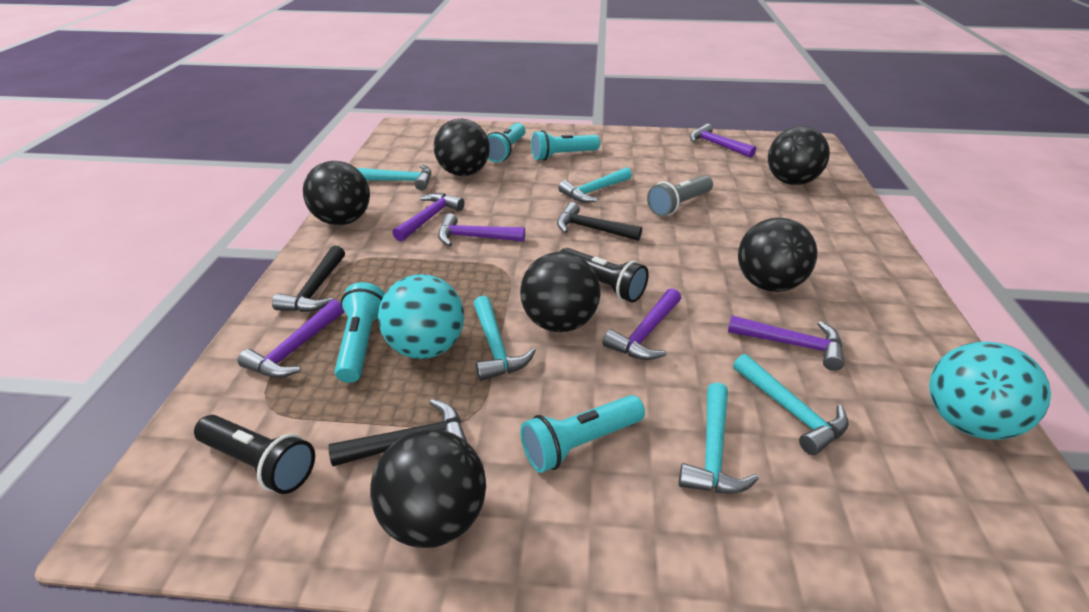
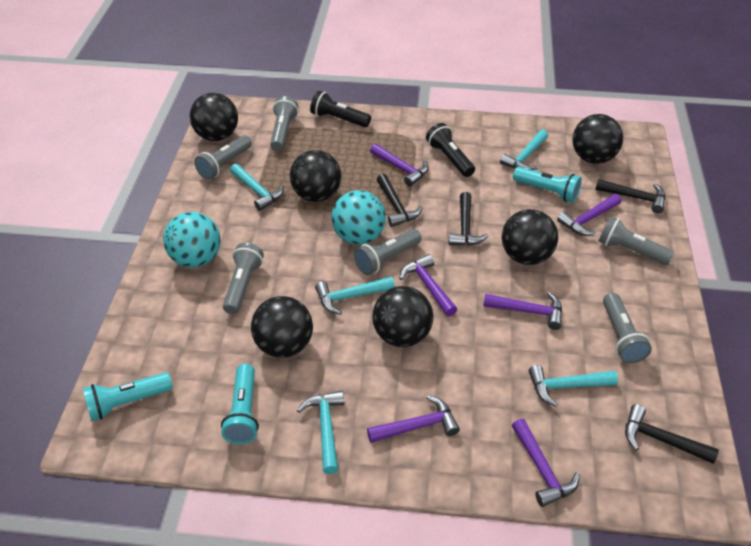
black hammer: [272,246,345,312] [329,399,467,466] [557,202,642,241] = 3 -> [377,174,423,227] [448,192,488,246] [595,179,666,214] [625,404,719,464] = 4
grey flashlight: [647,175,713,216] = 1 -> [194,135,252,180] [223,243,264,314] [270,96,298,151] [354,229,422,275] [599,216,674,265] [603,293,652,363] = 6
turquoise flashlight: [335,282,385,383] [487,123,526,162] [521,395,645,473] [531,130,600,161] = 4 -> [83,372,173,421] [221,364,259,444] [513,167,582,203] = 3

